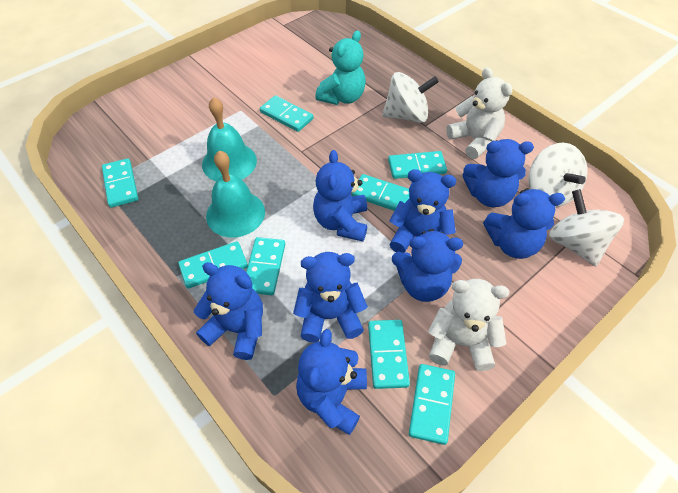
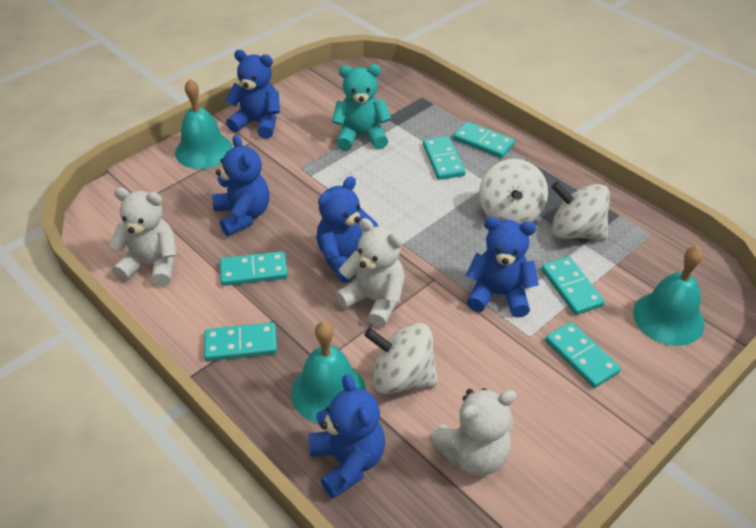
blue teddy bear: [194,262,263,360] [293,252,368,342] [296,329,367,435] [313,150,367,241] [389,169,456,253] [392,229,463,302] [462,139,534,207] [483,188,565,259] = 8 -> [212,135,270,236] [225,50,280,139] [309,374,385,499] [316,176,378,283] [465,217,539,318] = 5
turquoise bell: [202,97,257,181] [206,151,265,237] = 2 -> [175,79,232,169] [291,321,366,423] [633,246,705,346] = 3
turquoise domino: [102,158,138,208] [178,241,248,289] [246,237,286,295] [260,95,313,132] [352,174,409,211] [368,320,410,389] [388,151,447,179] [409,364,455,445] = 8 -> [204,322,277,361] [220,251,288,286] [423,136,466,180] [453,121,515,158] [541,257,605,315] [545,322,621,388] = 6
white teddy bear: [428,279,510,371] [446,67,513,159] = 2 -> [109,187,177,286] [335,218,405,327] [429,388,517,476] = 3

